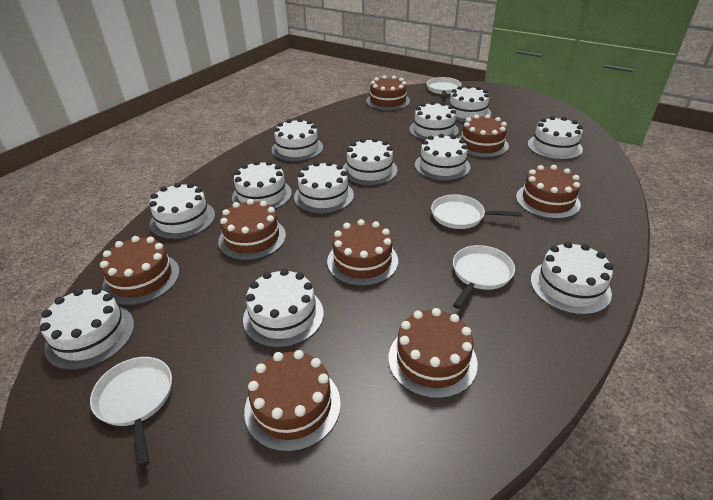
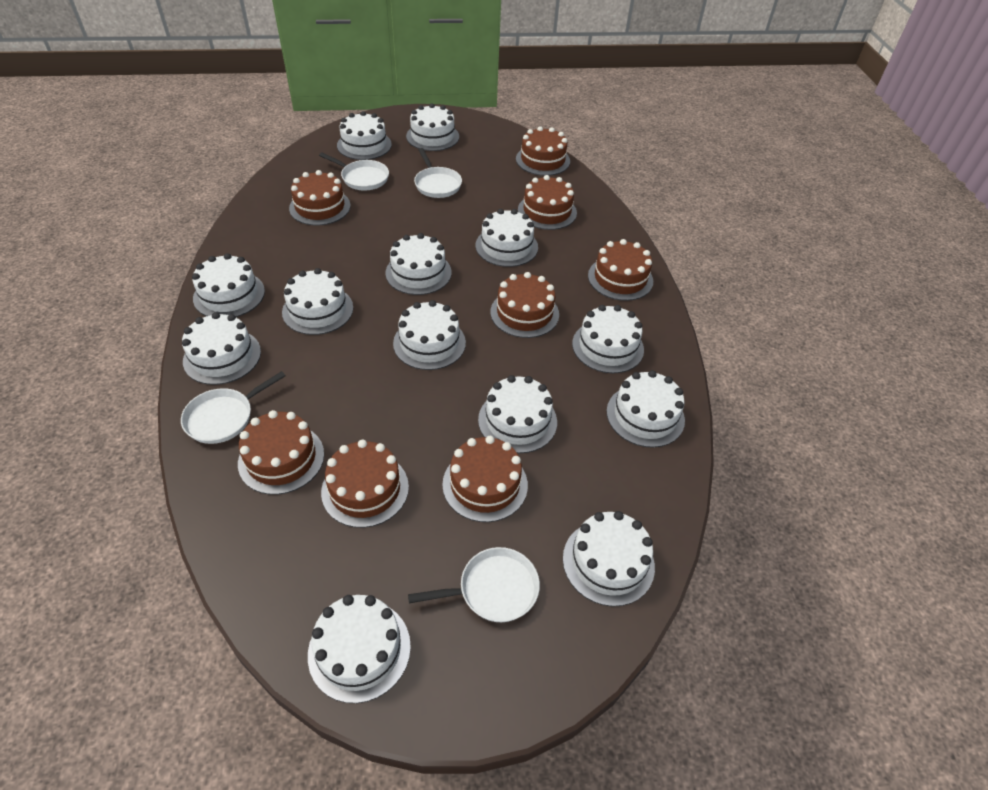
white cake: [40,287,134,370] [149,182,215,239] [232,160,292,209] [243,269,324,348] [272,118,323,162] [294,161,354,214] [343,138,398,186] [409,101,459,140] [415,133,470,181] [449,85,491,122] [528,116,583,160] [531,242,613,315] = 12 -> [182,312,261,385] [192,253,265,317] [282,268,353,335] [308,595,411,703] [337,111,392,160] [385,233,452,295] [393,300,466,370] [406,104,459,151] [476,209,538,267] [478,375,557,453] [563,511,655,607] [572,305,644,373] [606,370,685,448] = 13

